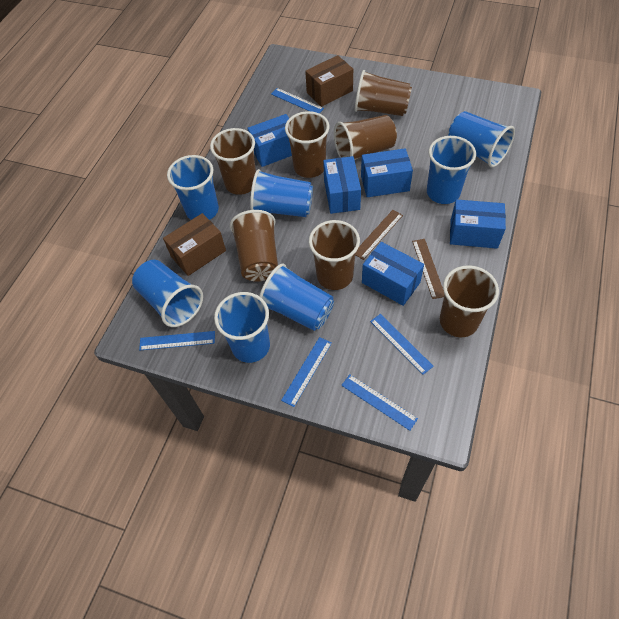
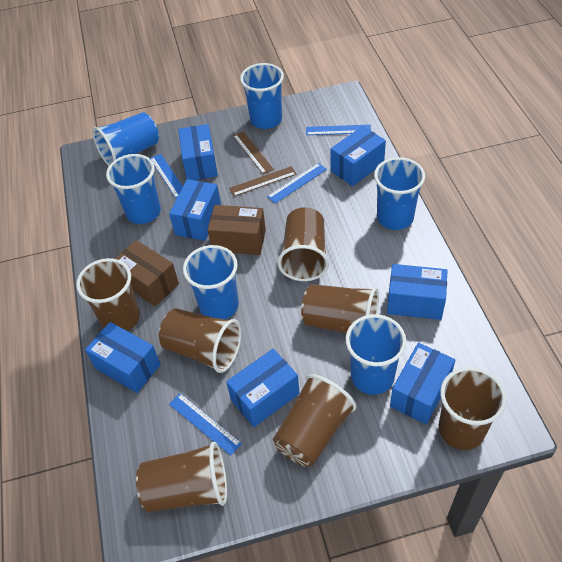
blue box: [247,114,292,167] [323,156,361,214] [361,148,413,197] [362,242,424,306] [450,199,506,249] = 5 -> [85,322,161,393] [169,179,221,241] [178,124,218,180] [226,349,299,427] [331,126,386,186] [387,264,447,320] [390,343,455,424] = 7
blue cup: [132,260,203,327] [167,155,219,220] [214,292,270,363] [250,169,313,217] [259,264,334,331] [427,136,476,204] [448,111,515,167] = 7 -> [92,112,159,166] [106,154,161,224] [183,245,239,319] [240,63,284,129] [346,314,406,395] [374,157,425,230] = 6
blue ruler: [139,331,215,350] [271,88,324,113] [281,337,332,407] [341,374,418,431] [370,314,434,375] = 5 -> [150,154,183,199] [169,393,242,455] [267,163,327,204] [306,125,371,135] = 4

